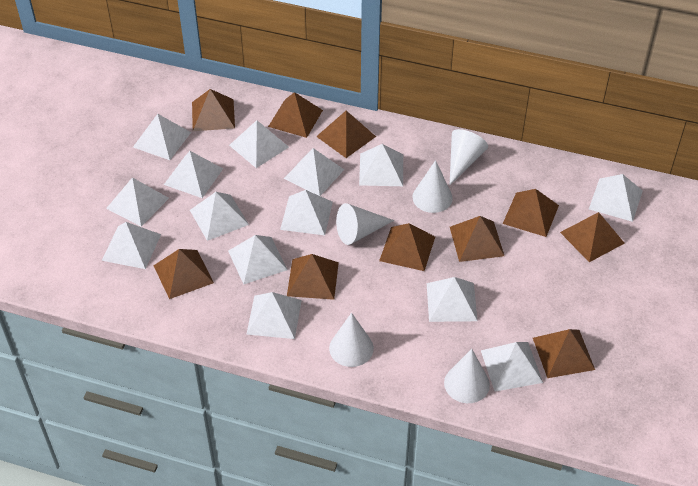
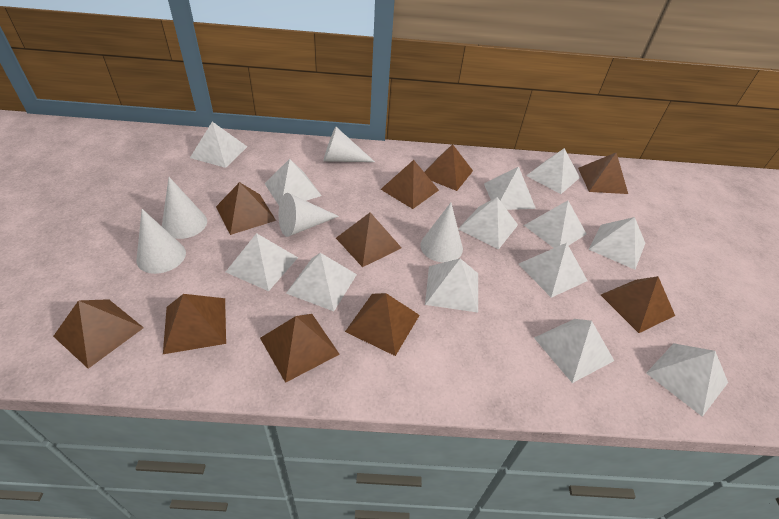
white pyramid: [102,222,161,269] [106,177,169,227] [133,114,191,160] [164,151,223,198] [190,192,249,241] [228,235,287,284] [229,120,289,168] [246,292,302,339] [280,190,333,235] [284,148,344,196] [359,144,403,186] [427,277,477,322] [481,342,543,391] [589,174,643,222] = 14 -> [190,122,247,168] [226,233,298,291] [264,159,322,205] [286,253,357,311] [425,258,478,313] [458,197,518,249] [484,167,536,210] [519,243,588,298] [524,200,586,248] [526,148,580,194] [534,319,614,383] [589,217,645,270] [646,343,728,417] = 13

